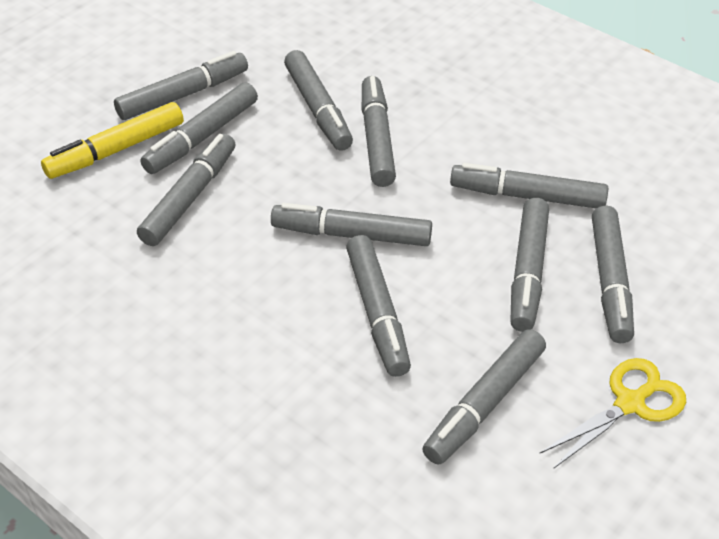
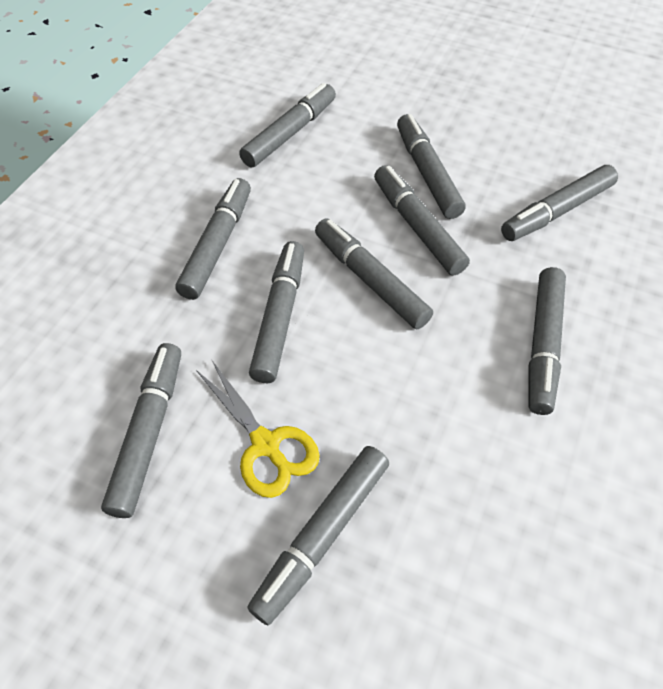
grey marker: [114,51,248,120] [137,133,236,246] [140,82,258,174] [271,203,432,246] [284,50,353,151] [346,235,411,377] [362,76,396,187] [422,329,546,465] [450,163,608,208] [510,198,549,332] [592,206,634,343] = 11 -> [101,343,181,518] [175,178,251,300] [239,83,336,167] [247,446,389,625] [249,241,304,383] [315,218,433,329] [374,165,470,276] [397,114,465,219] [501,165,618,241] [528,267,566,415] = 10
yellow marker: [41,102,184,179] = 1 -> none = 0

